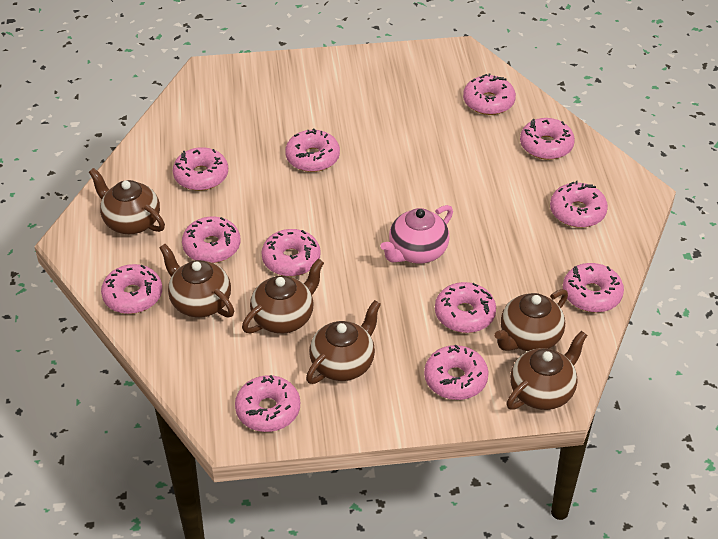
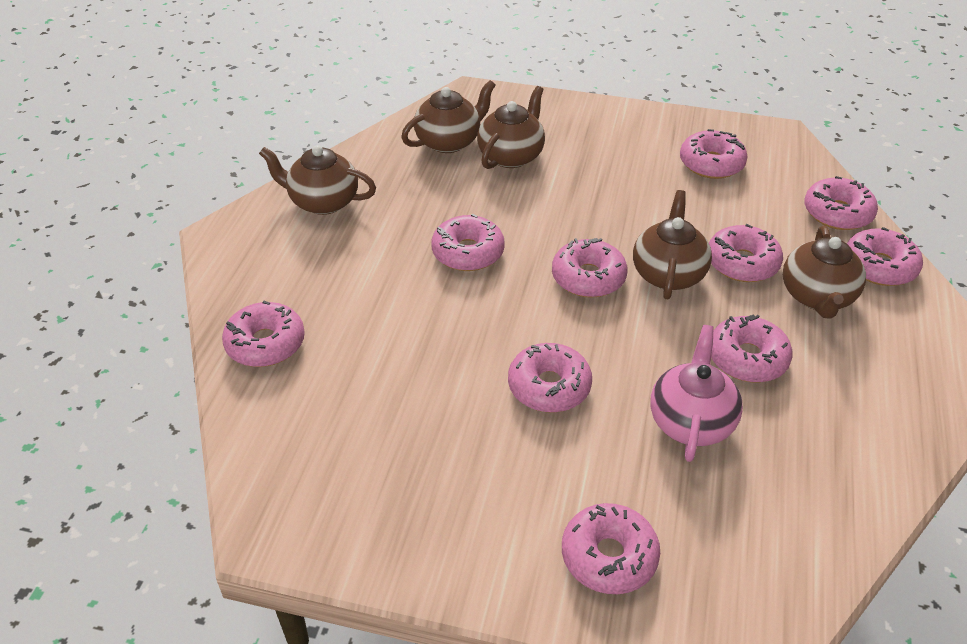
brown teapot: [89,168,165,234] [159,244,234,318] [242,259,324,334] [306,300,381,384] [494,289,568,351] [506,331,587,410] = 6 -> [259,145,376,215] [401,80,496,153] [477,86,545,169] [633,190,712,299] [783,226,866,319] = 5
pink donut: [101,264,162,314] [173,147,228,191] [182,217,240,263] [235,375,300,432] [261,229,321,276] [285,129,340,172] [424,345,489,400] [435,282,496,333] [463,73,516,115] [520,118,575,160] [550,181,608,228] [563,263,624,313] = 12 -> [222,301,305,367] [431,214,505,271] [508,343,592,412] [552,238,627,298] [562,503,660,594] [680,129,747,179] [709,224,783,282] [711,314,793,382] [805,176,878,230] [847,227,923,286] = 10

